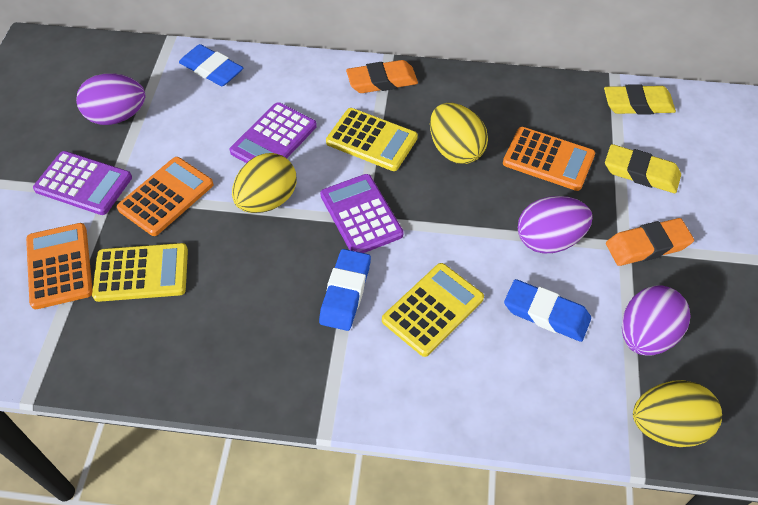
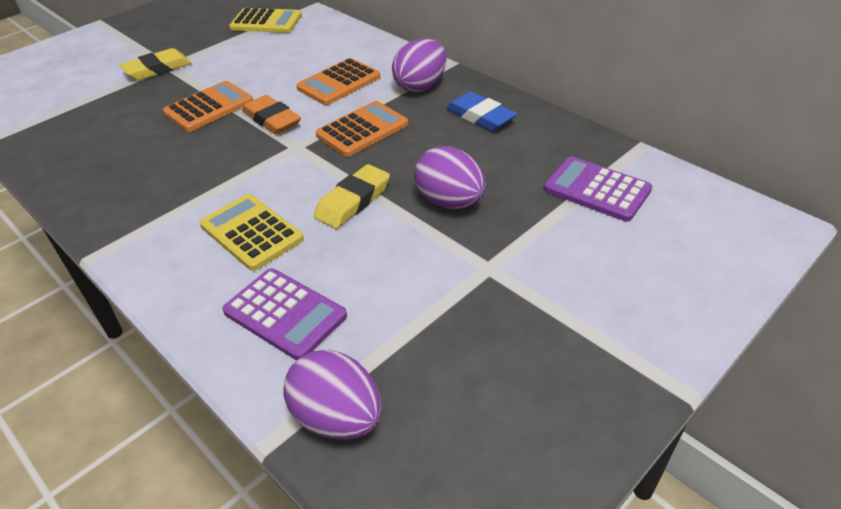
blue eraser: [179,44,243,86] [319,249,371,331] [504,279,591,342] = 3 -> [446,92,517,131] = 1
orange eraser: [346,60,418,93] [606,218,694,266] = 2 -> [242,95,301,134] = 1
purple calculator: [33,151,132,215] [230,102,317,163] [320,174,404,253] = 3 -> [222,268,347,360] [544,156,652,221] = 2
yellow calculator: [92,243,188,302] [326,108,418,171] [382,263,484,357] = 3 -> [200,194,304,271] [229,8,302,33] = 2
yellow egg: [232,153,297,213] [430,103,488,164] [633,380,722,447] = 3 -> none = 0

